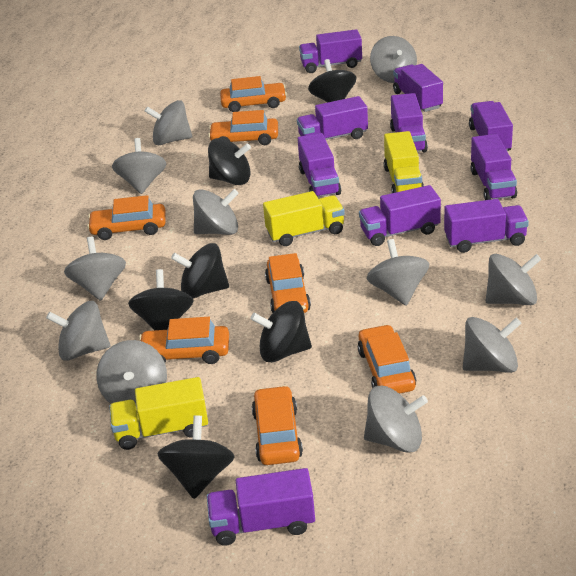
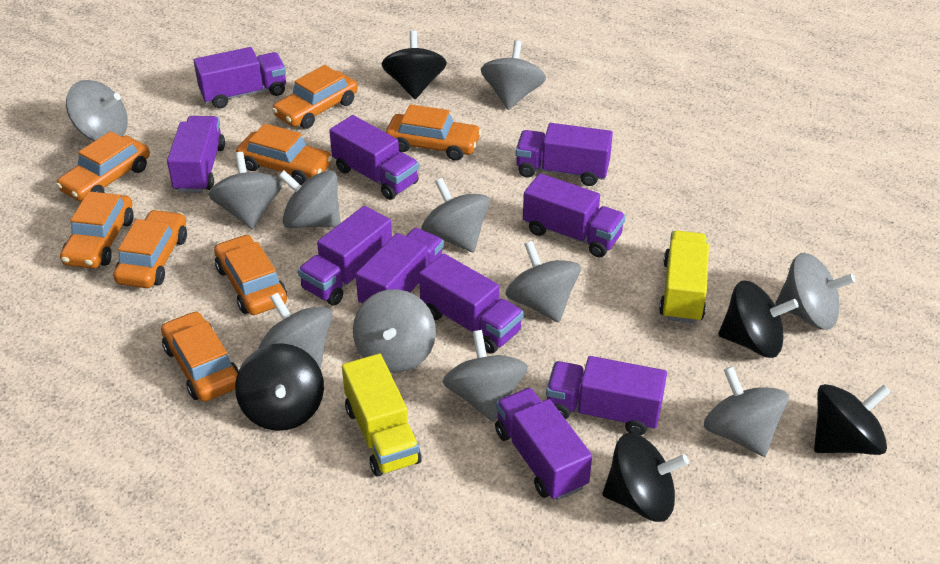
black spinning top: [128,269,193,330] [158,416,235,499] [171,243,229,298] [208,138,251,185] [251,301,312,362] [308,59,356,103] = 6 -> [235,343,324,431] [381,30,447,99] [603,433,689,522] [718,280,799,358] [814,384,891,455] = 5
orange car: [87,195,166,240] [139,317,229,364] [208,110,278,145] [220,76,287,112] [252,385,303,465] [265,253,311,313] [358,324,416,394] = 7 -> [56,131,150,202] [60,191,133,269] [113,209,187,288] [161,311,239,402] [214,234,287,315] [236,123,333,185] [272,65,358,129] [386,104,482,161] = 8
yellow truck: [109,377,208,450] [263,191,345,246] [384,131,424,193] = 3 -> [342,354,422,476] [659,231,709,323] = 2

